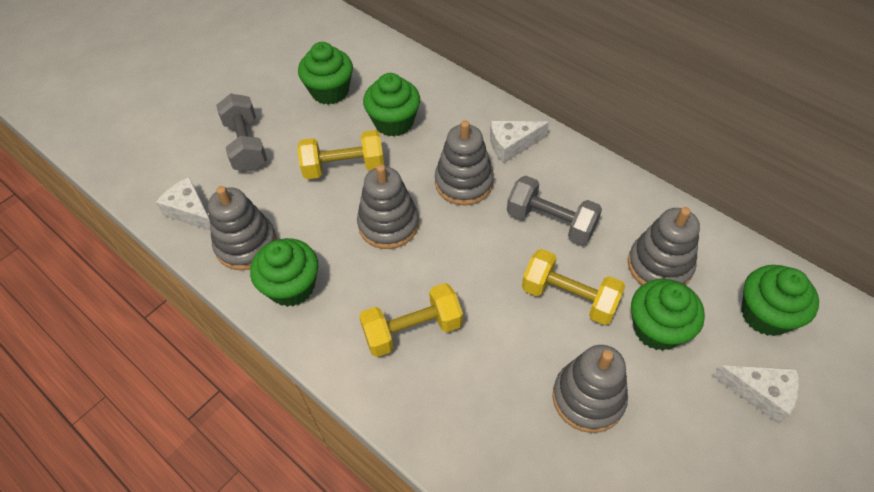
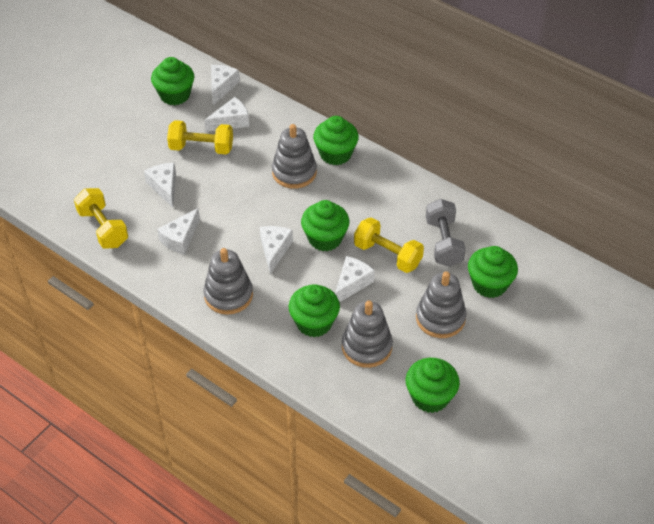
green cupcake: [250,238,318,307] [298,42,353,105] [363,73,420,137] [631,279,705,351] [741,265,819,336] = 5 -> [151,57,194,105] [289,284,340,337] [301,200,349,251] [313,116,359,165] [406,358,460,413] [468,246,518,298] = 6
grey dumbbell: [216,94,267,172] [507,176,602,245] = 2 -> [426,199,466,267] = 1
grey stacking toy: [208,186,277,270] [357,164,419,249] [435,120,494,205] [553,345,628,433] [628,207,700,285] = 5 -> [203,248,253,315] [272,124,317,189] [342,301,393,368] [416,271,466,338] = 4
white cheese: [156,177,211,231] [490,121,549,164] [713,365,799,424] = 3 -> [144,163,176,207] [157,208,200,255] [204,97,249,132] [211,65,240,105] [260,226,293,275] [335,256,375,302] = 6

